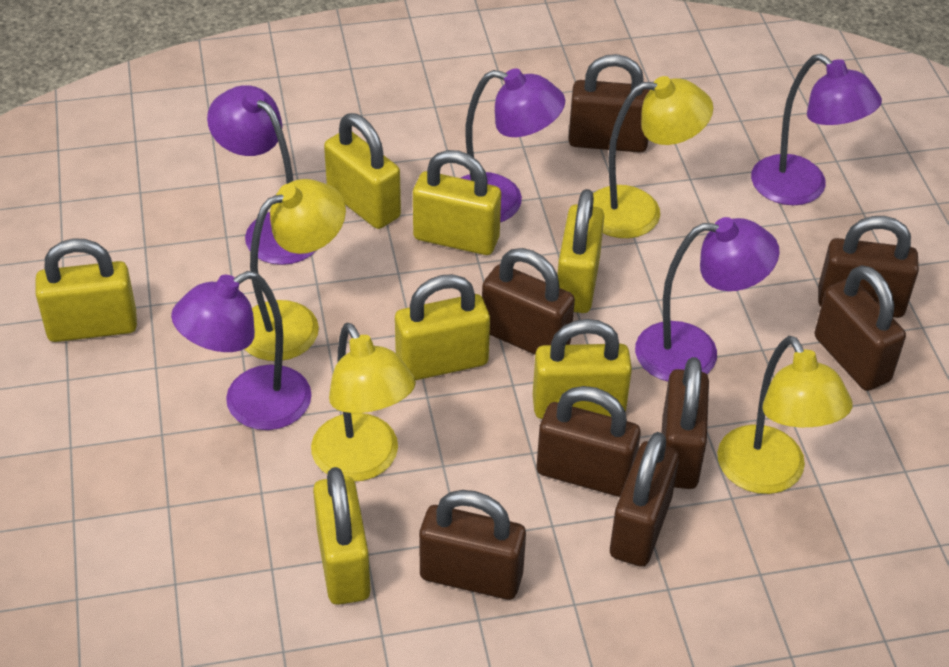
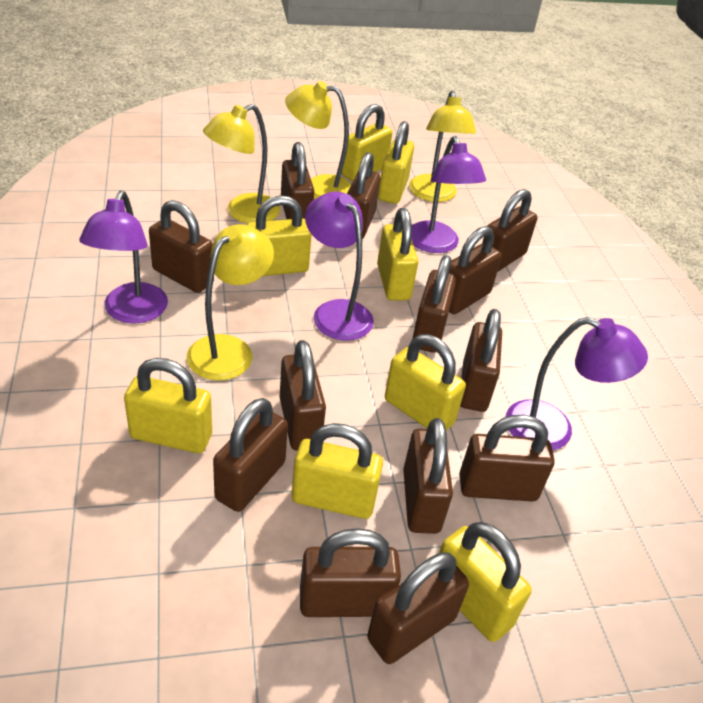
brown padlock: [419,490,526,600] [482,248,575,355] [537,386,641,497] [568,54,650,152] [610,432,679,567] [661,357,709,489] [815,265,906,391] [818,216,919,318] = 8 -> [149,200,214,293] [213,398,288,512] [280,340,326,451] [281,142,314,219] [300,528,401,617] [347,152,380,239] [367,552,469,664] [403,418,453,534] [412,255,457,353] [449,226,502,314] [459,415,555,502] [460,309,502,412] [482,189,537,272] = 13
purple lamp: [171,271,311,430] [207,85,317,265] [461,68,565,222] [635,217,780,382] [751,54,882,205] = 5 -> [79,191,168,323] [305,191,374,341] [411,136,486,253] [506,317,648,451] = 4
yellow padlock: [36,238,137,342] [313,467,370,605] [324,113,401,229] [395,274,490,380] [413,150,501,255] [533,319,632,419] [558,189,604,313] = 7 -> [124,358,212,453] [247,195,312,276] [292,423,383,519] [341,104,392,181] [377,208,418,301] [378,121,414,204] [385,334,466,431] [439,522,532,642] = 8

